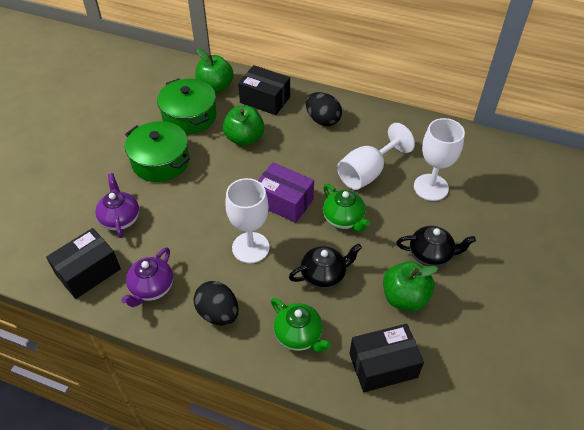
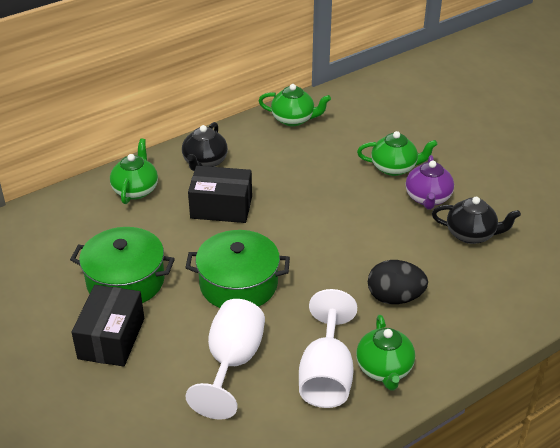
black box: [46,228,121,299] [238,65,290,115] [349,324,424,392] = 3 -> [71,285,144,367] [188,166,252,223] = 2
black egg: [194,281,239,326] [306,92,342,126] = 2 -> [368,260,428,304] = 1
green apple: [195,49,234,93] [223,106,264,146] [383,261,438,311] = 3 -> none = 0
green teapot: [271,298,331,353] [323,184,370,232] = 2 -> [110,139,158,204] [259,84,331,126] [356,315,415,391] [357,131,438,176] = 4
purple box: [258,162,314,223] = 1 -> none = 0
purple teapot: [95,173,139,238] [121,247,173,307] = 2 -> [406,155,454,210] = 1
white goblet: [225,178,270,263] [337,123,415,190] [414,118,465,201] = 3 -> [186,299,265,420] [299,289,357,408] = 2

